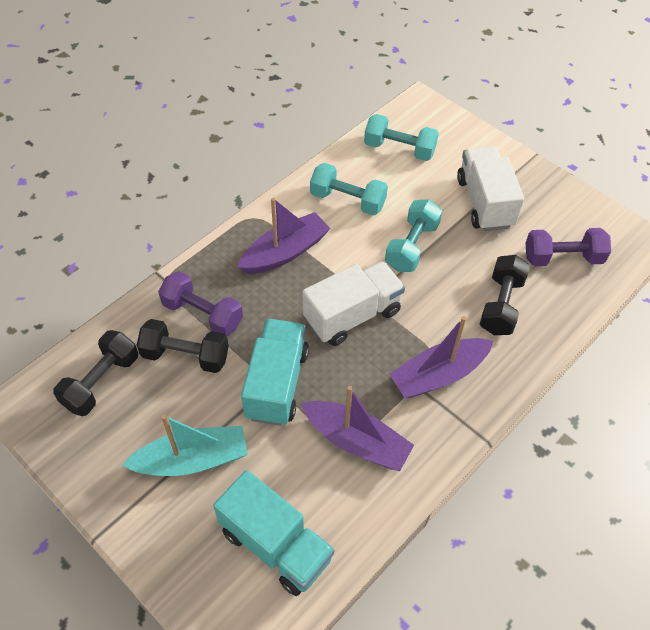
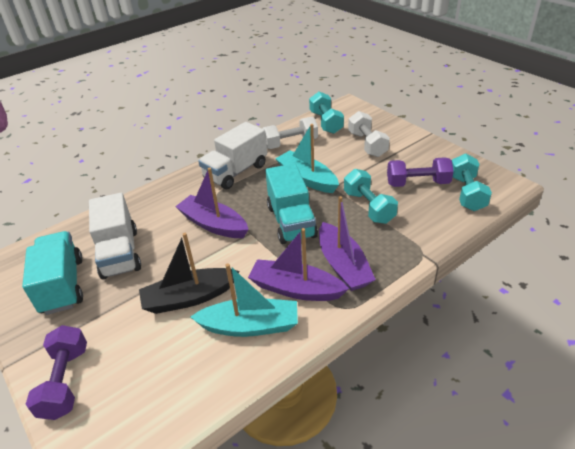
black boat: none = 0 -> [139,233,240,314] = 1
black dumbbell: [53,330,138,416] [137,319,229,373] [480,255,530,335] = 3 -> none = 0
turquoise boat: [122,415,248,476] = 1 -> [191,264,298,337] [275,124,339,193] = 2
white dumbbell: none = 0 -> [262,117,318,149] [348,111,390,157] = 2

